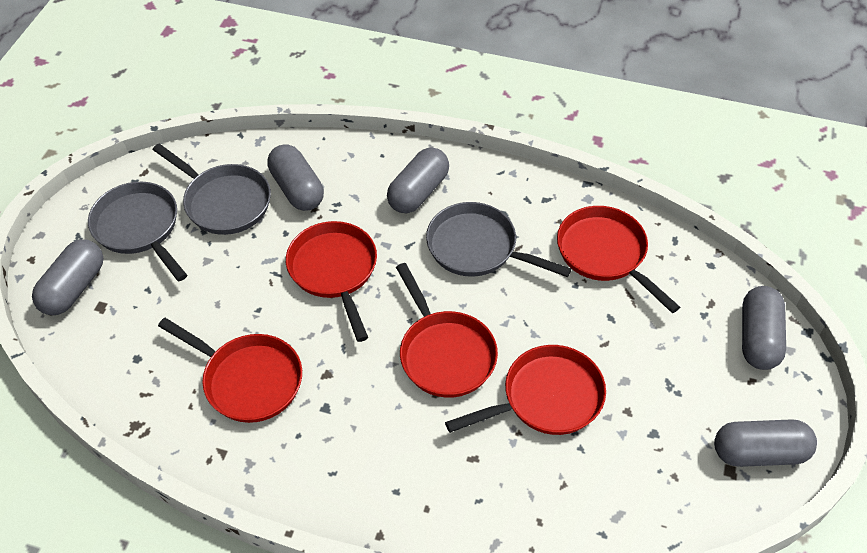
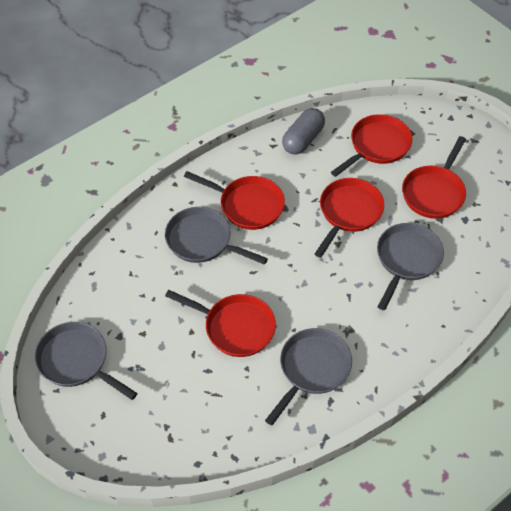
grey capsule: [32,239,104,315] [267,144,324,211] [387,148,449,213] [714,419,817,467] [742,286,786,370] = 5 -> [282,108,325,155] = 1
grey pan: [88,182,187,281] [153,144,271,235] [426,202,572,277] = 3 -> [35,322,137,400] [165,207,268,265] [265,328,352,425] [377,223,444,310] = 4

